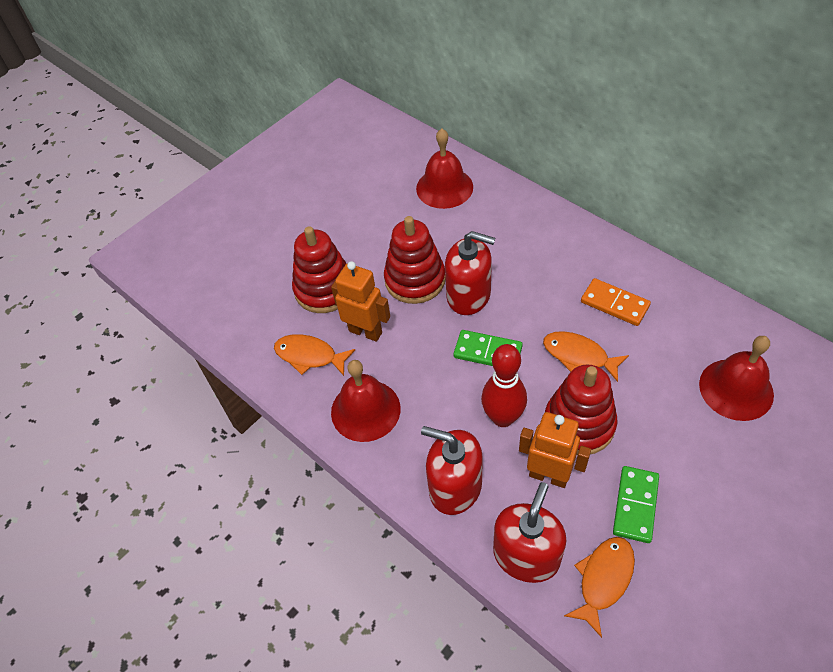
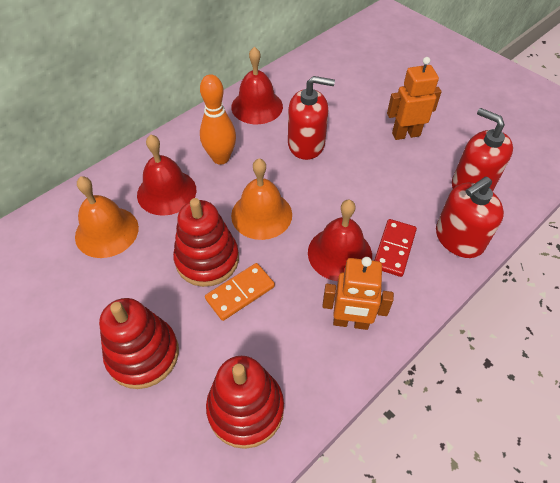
green domino: [453,330,523,366] [613,466,659,543] = 2 -> none = 0
orange bell: none = 0 -> [75,176,139,258] [231,158,292,240] = 2
orange bowling pin: none = 0 -> [200,74,236,165] = 1
orange fish: [274,334,355,376] [543,331,629,382] [564,537,635,638] = 3 -> none = 0
red bowling pin: [481,344,527,427] = 1 -> none = 0
red domino: none = 0 -> [374,219,417,277] = 1

